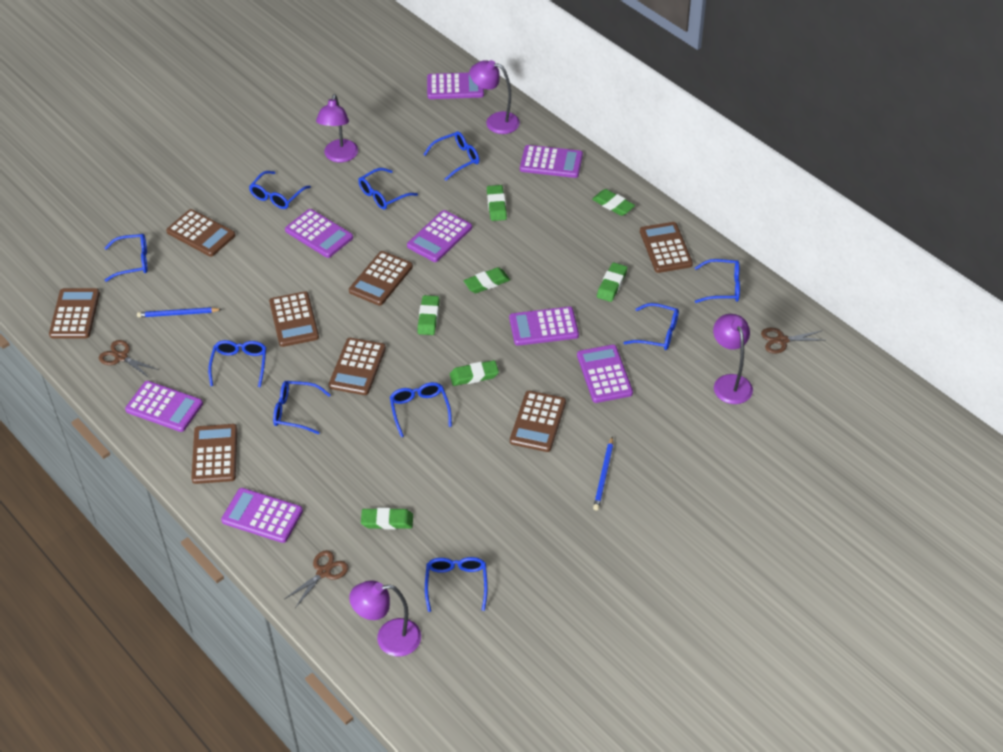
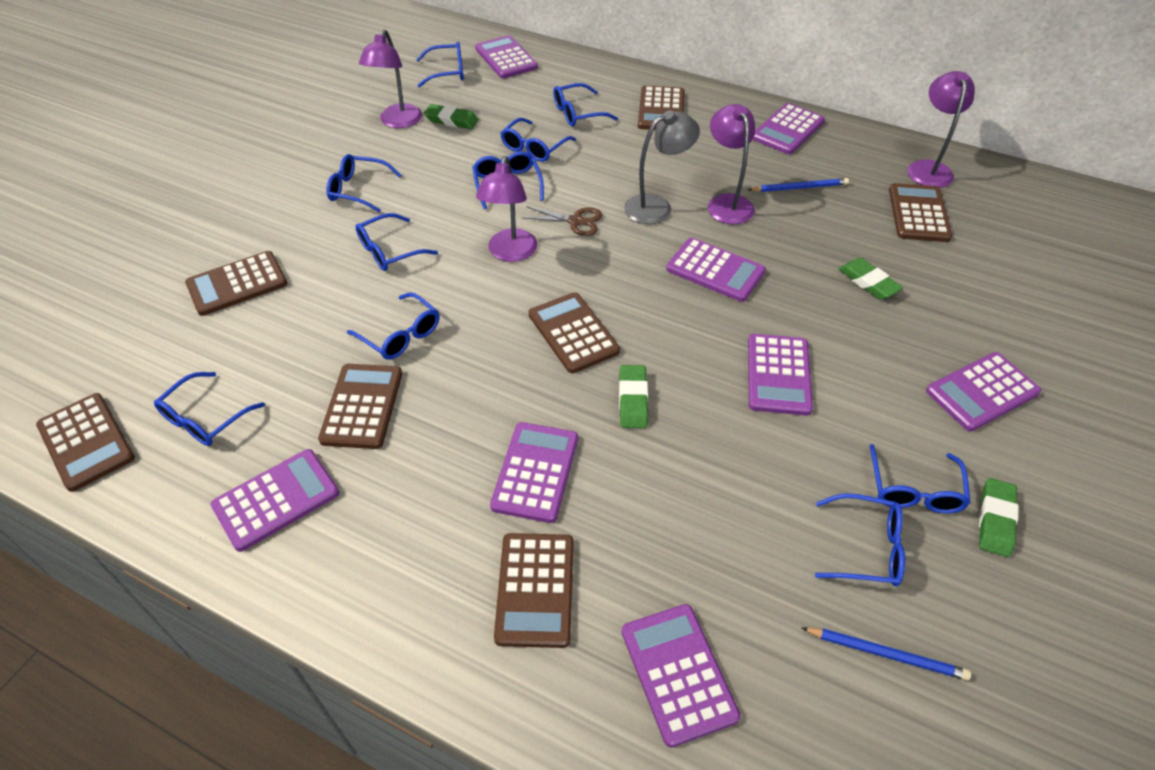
brown calculator: [49,288,100,338] [166,209,235,257] [191,424,237,484] [269,291,319,347] [329,338,386,395] [349,251,413,306] [510,391,566,452] [640,222,693,273] = 8 -> [36,393,135,492] [185,251,287,316] [318,364,402,449] [494,533,574,648] [529,292,620,373] [638,86,685,130] [889,183,952,242] = 7
brown scissors: [99,340,159,378] [285,550,348,608] [761,328,826,354] = 3 -> [523,206,602,236] = 1
green eraser: [361,508,413,529] [418,295,439,335] [450,360,499,386] [463,267,510,293] [487,185,507,221] [592,189,635,216] [597,262,627,302] = 7 -> [424,104,479,129] [619,365,648,428] [839,258,903,300] [979,478,1018,557] = 4
grey lamp: none = 0 -> [624,110,700,224] = 1

